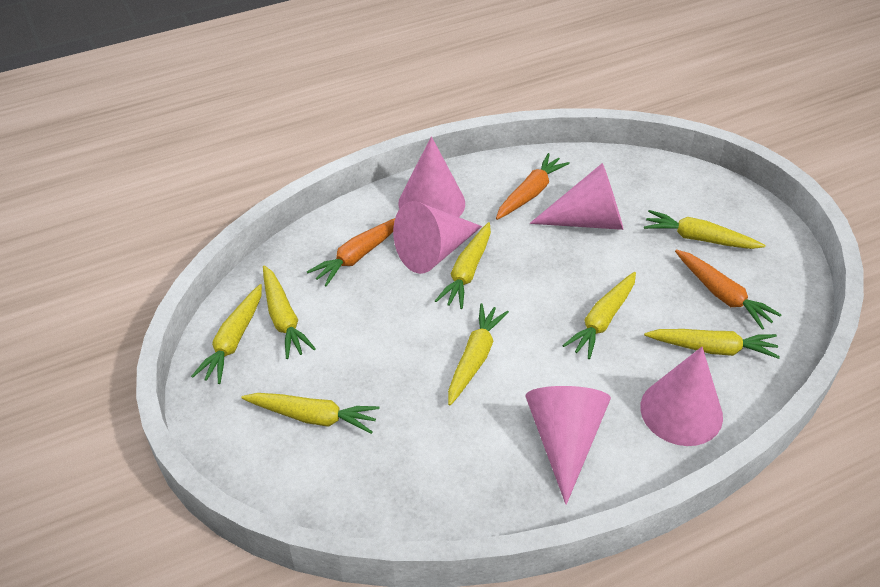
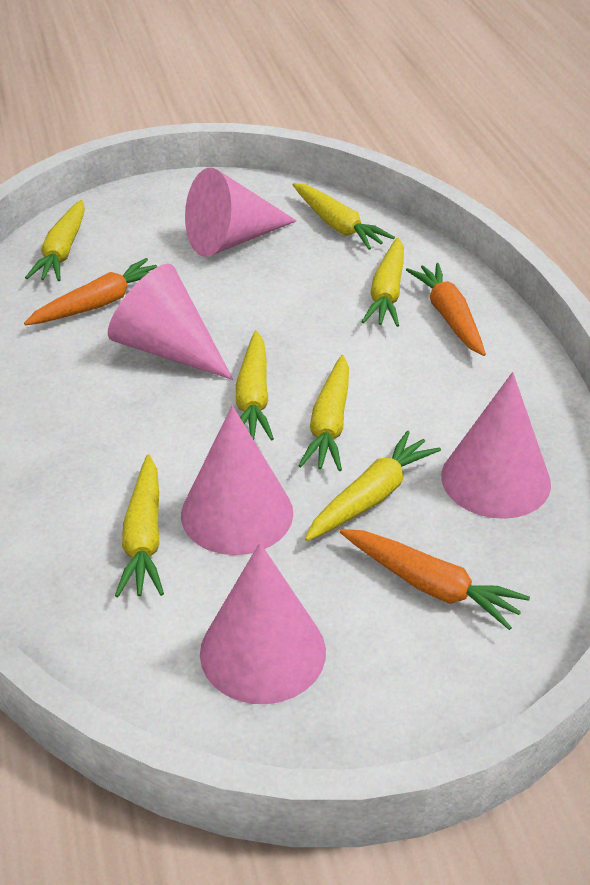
yellow carrot: [191,284,262,384] [241,393,379,434] [263,265,316,359] [435,222,491,309] [448,303,509,406] [562,272,636,359] [644,210,766,249] [644,329,780,359] = 8 -> [25,200,85,281] [115,454,164,597] [236,330,274,440] [293,183,395,250] [298,355,349,471] [305,431,441,541] [361,238,404,327] = 7

